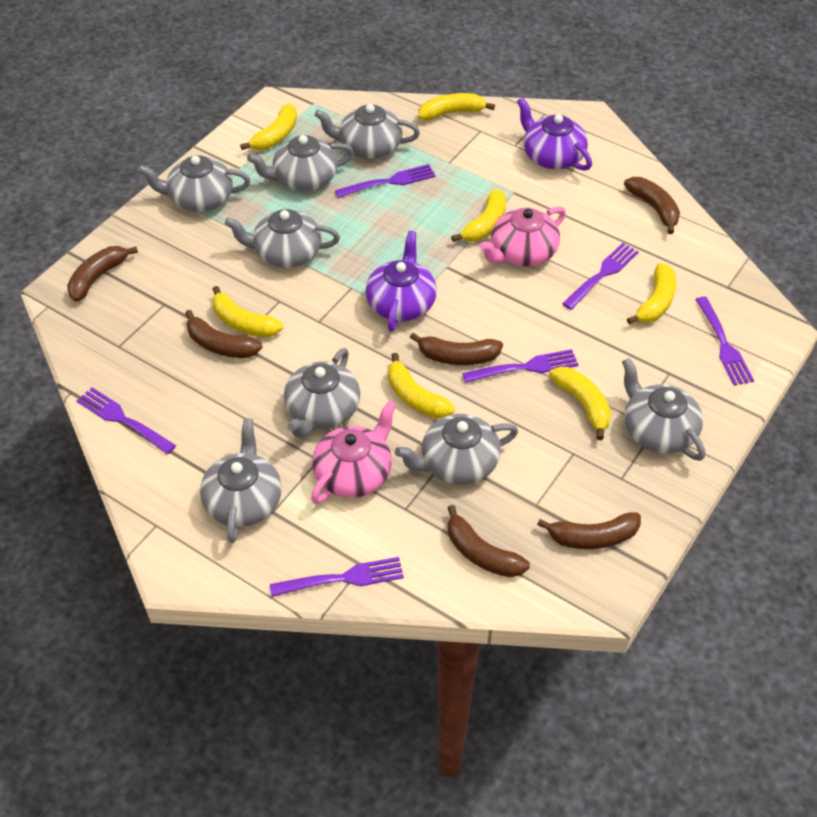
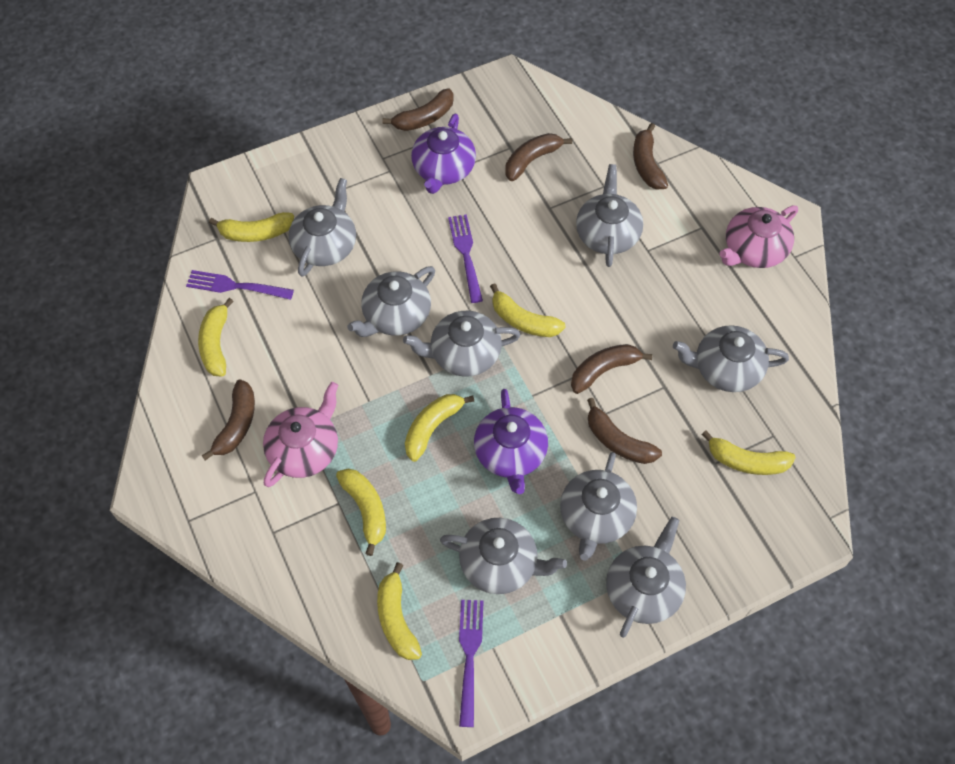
purple fork: [77,387,176,454] [270,557,404,597] [335,164,436,198] [462,349,579,383] [562,243,639,310] [695,297,754,386] = 6 -> [186,270,294,300] [448,214,483,303] [459,600,484,727] = 3

